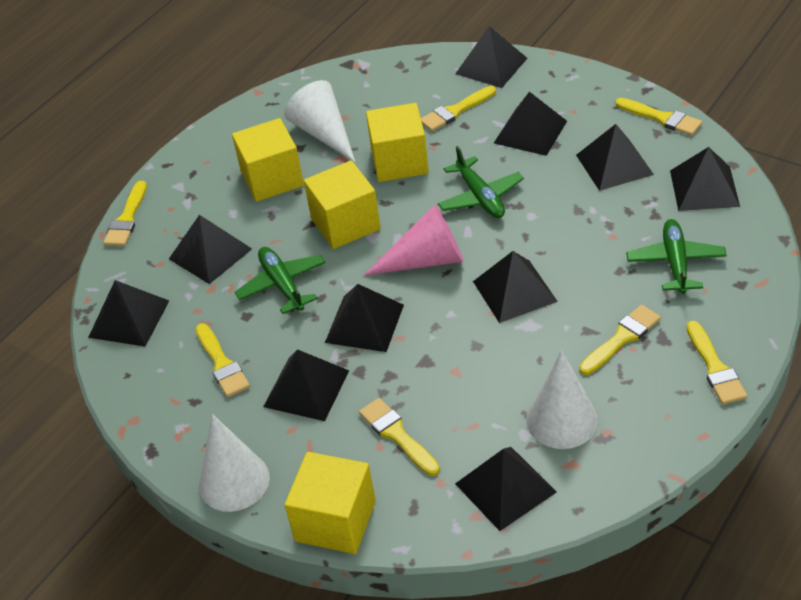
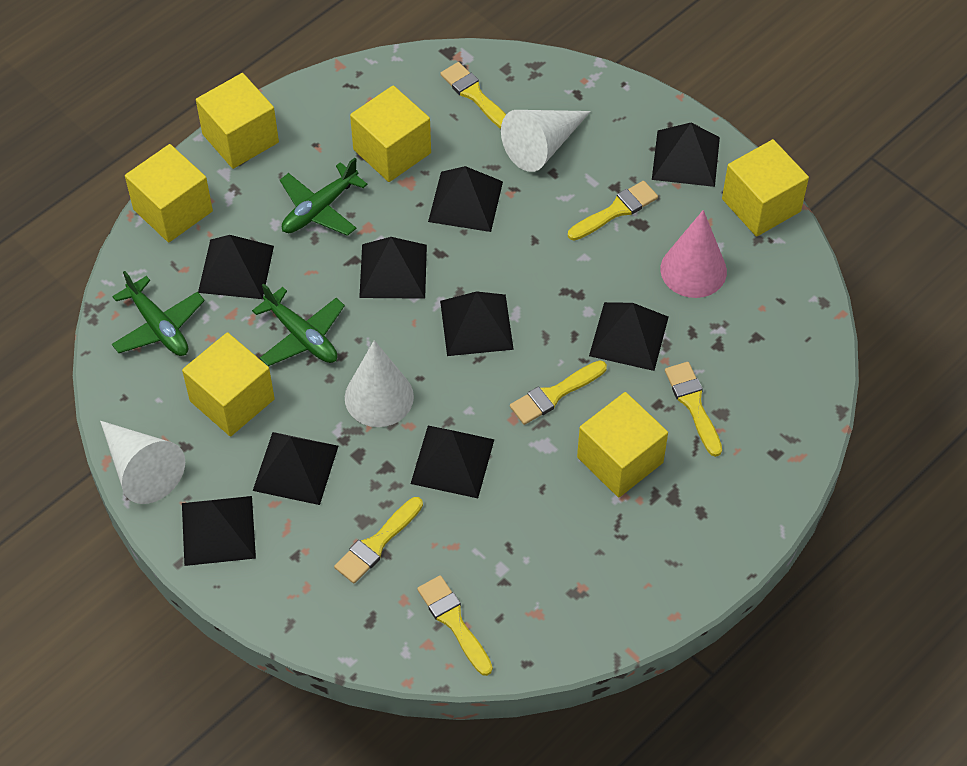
black pyramid: [88,280,169,347] [169,215,252,284] [263,349,349,421] [325,284,404,352] [455,26,527,88] [455,447,557,531] [473,251,558,323] [494,92,567,156] [576,124,654,191] [670,147,740,211] = 10 -> [182,496,256,566] [198,235,274,299] [253,432,338,505] [359,237,427,299] [411,426,495,498] [428,166,503,232] [440,291,514,356] [589,302,669,371] [652,123,720,187] = 9
yellow brush: [104,181,147,246] [196,323,250,397] [359,398,440,476] [421,86,496,131] [579,305,661,375] [616,98,702,136] [686,321,747,405] = 7 -> [334,497,423,584] [417,575,493,676] [440,62,506,129] [510,360,607,425] [568,181,658,241] [665,362,722,457] = 6
yellow cube: [232,118,304,202] [285,452,376,554] [304,160,381,249] [366,103,429,182] = 4 -> [125,144,213,242] [182,332,275,436] [196,73,279,169] [350,85,431,182] [577,392,668,498] [722,139,809,237] = 6

